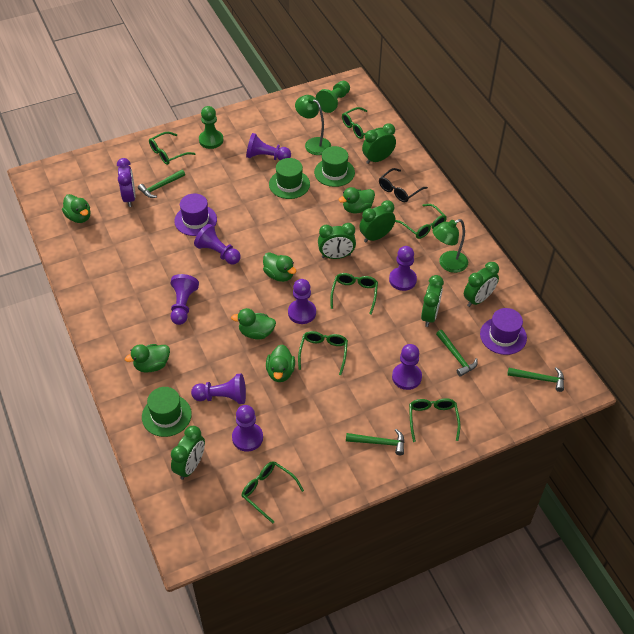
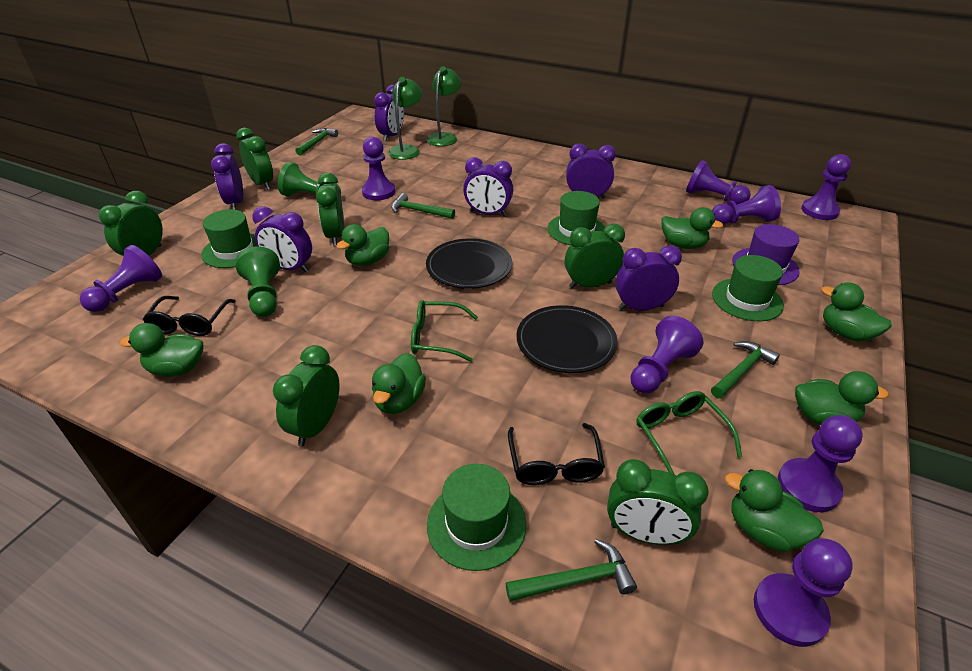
black glasses: [379,168,428,202] = 1 -> [143,296,236,336] [508,423,605,485] = 2
black plate: none = 0 -> [426,239,512,289] [516,305,618,373] = 2
green duck: [62,194,91,223] [125,344,170,373] [231,308,276,340] [263,252,296,282] [266,345,295,382] [338,187,375,214] = 6 -> [120,323,204,377] [336,224,389,266] [372,353,426,414] [662,207,723,249] [725,469,824,552] [795,371,889,425] [821,282,892,341] = 7
green glasses: [149,132,195,165] [241,461,304,523] [298,331,348,375] [330,273,378,315] [342,107,383,139] [395,204,447,239] [409,398,460,442] = 7 -> [411,300,478,362] [636,391,742,475] = 2
green hat: [142,387,192,437] [269,158,310,199] [314,146,355,187] = 3 -> [201,209,257,268] [427,464,526,571] [547,191,606,245] [712,255,784,321] = 4
purple clock: [117,158,135,207] = 1 -> [211,143,243,210] [252,207,312,272] [374,85,404,141] [463,157,513,216] [566,144,616,199] [615,245,682,310] = 6
purple hat: [174,194,217,236] [480,308,527,355] = 2 -> [732,224,800,285] = 1

